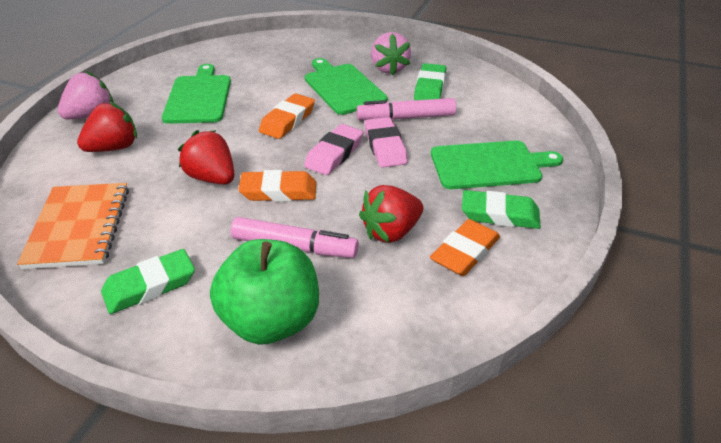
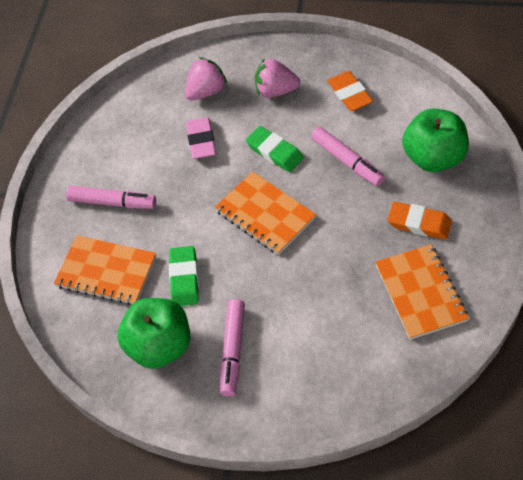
green apple: [210,239,319,345] = 1 -> [117,298,190,369] [402,108,469,172] = 2
green cutting board: [162,64,231,124] [305,58,388,115] [431,140,563,189] = 3 -> none = 0
green eraser: [101,249,195,314] [414,63,446,100] [462,190,540,229] = 3 -> [169,246,199,306] [246,126,304,172] = 2
orange eraser: [238,170,316,202] [259,93,315,139] [430,219,500,276] = 3 -> [327,71,373,111] [388,202,452,240] = 2
orange notebook: [17,183,129,269] = 1 -> [54,235,156,305] [214,171,316,255] [375,244,469,340] = 3
pink eraser: [304,124,363,175] [365,117,408,168] = 2 -> [186,117,216,159] = 1
pink marker: [231,217,359,258] [357,98,456,120] = 2 -> [66,186,156,209] [220,299,245,397] [311,127,385,186] = 3
red strawberry: [77,102,137,152] [178,130,235,184] [359,185,423,243] = 3 -> none = 0

